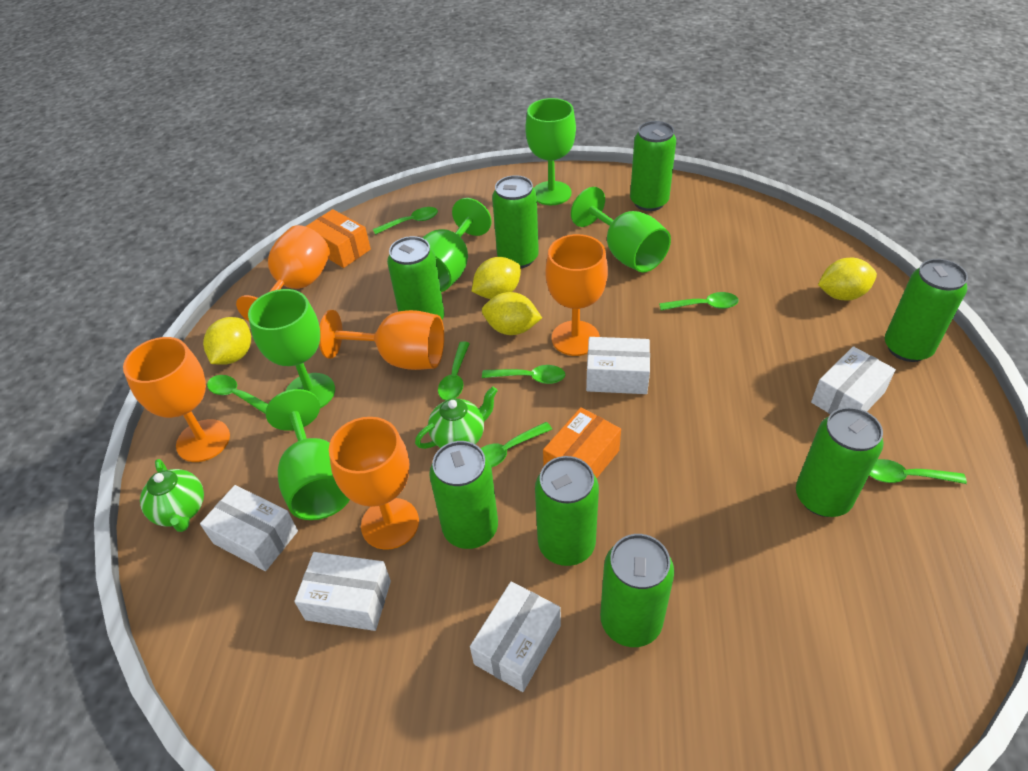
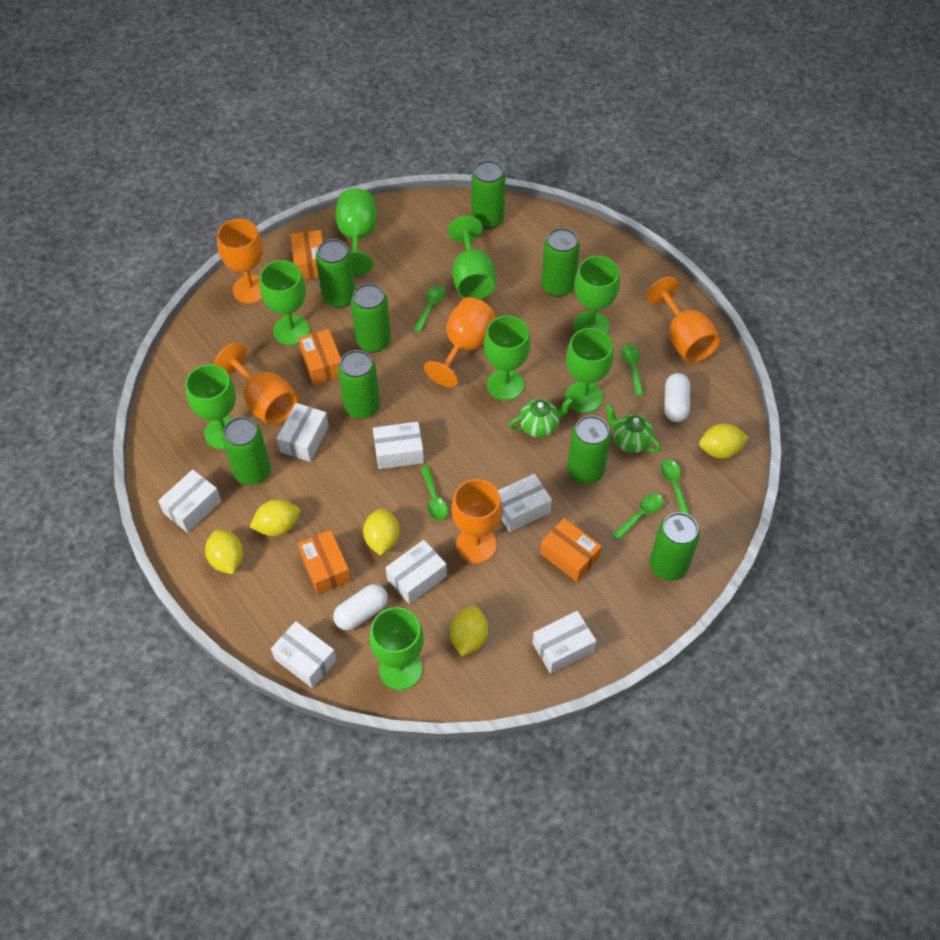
green goblet: [248,289,335,408] [265,389,350,520] [422,198,492,292] [525,98,576,205] [571,187,671,272] = 5 -> [185,364,236,449] [260,260,310,345] [335,189,377,275] [369,607,424,690] [448,216,495,300] [484,316,531,400] [565,328,613,413] [573,256,620,334] = 8
green spoon: [207,375,268,414] [373,207,438,235] [438,341,470,400] [481,422,552,468] [482,365,565,384] [659,292,739,311] [870,459,967,484] = 7 -> [413,285,445,332] [421,466,448,521] [612,493,663,540] [621,344,644,396] [661,459,690,515] = 5
orange box: [305,209,371,268] [543,407,621,478] = 2 -> [290,230,323,279] [298,329,341,385] [298,530,351,595] [540,518,602,582] = 4
white box: [200,485,298,571] [294,552,391,631] [470,582,561,692] [586,337,650,394] [811,346,896,414] = 5 -> [158,469,221,533] [271,621,337,688] [277,403,329,462] [373,422,424,469] [386,540,447,604] [498,474,552,532] [532,611,596,674] = 7
white capsule: none = 0 -> [333,584,388,630] [664,373,690,422] = 2
yellow lemon: [203,317,251,365] [472,257,521,299] [482,292,542,335] [818,258,877,300] = 4 -> [205,529,243,574] [249,499,300,536] [363,508,400,556] [450,606,488,657] [699,424,749,458] = 5

